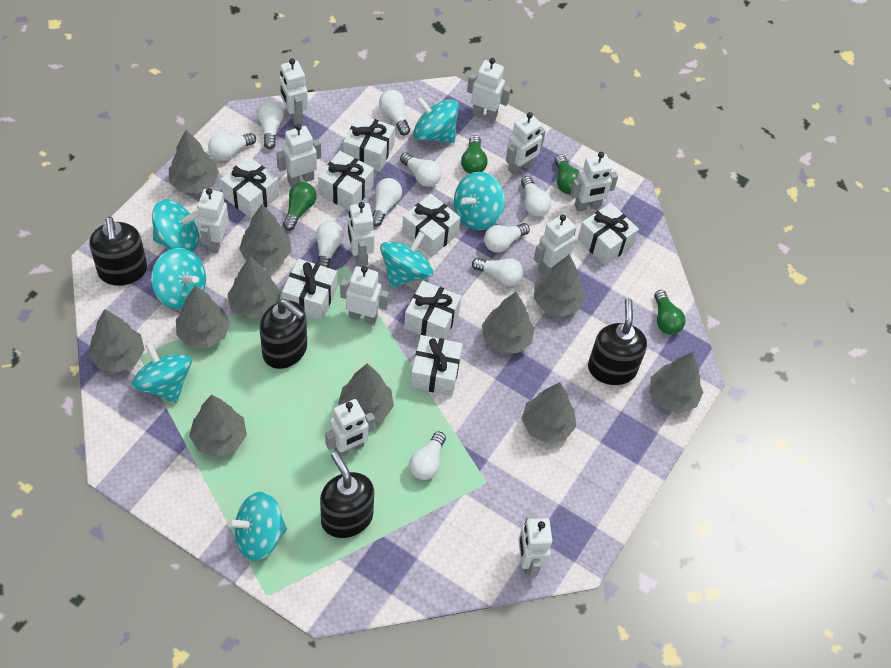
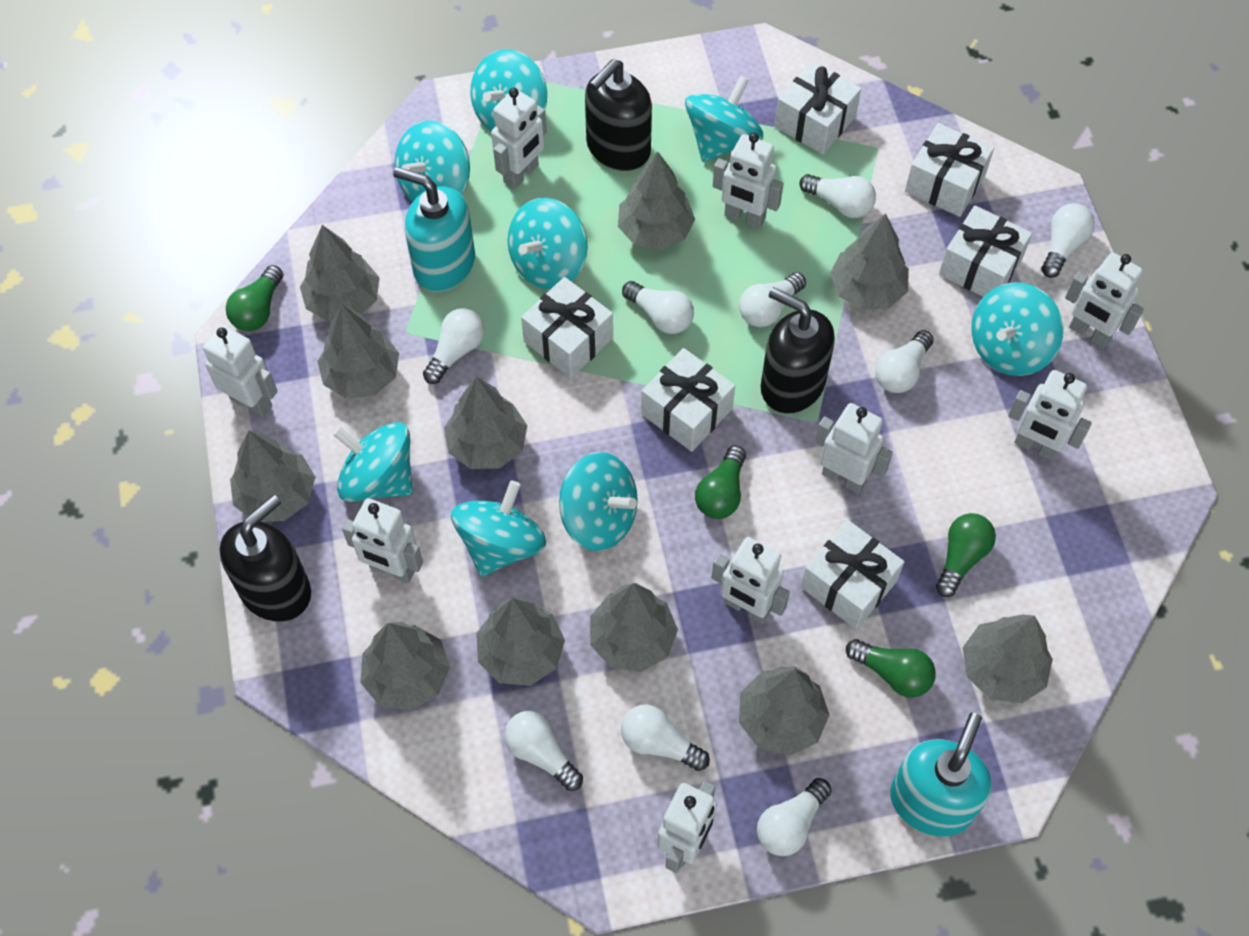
black soap dispenser: [89,217,147,286] [260,299,307,369] [320,452,374,538] [588,298,647,385] = 4 -> [220,495,311,621] [585,59,652,171] [761,287,835,414] = 3
turquoise soap dispenser: none = 0 -> [393,167,475,292] [890,713,992,837] = 2
turquoise spinning top: [132,342,192,403] [151,248,206,309] [152,199,199,252] [228,492,287,561] [380,232,433,288] [413,96,459,143] [454,172,505,230] = 7 -> [333,422,413,502] [395,121,470,202] [451,481,546,576] [470,49,547,132] [508,198,588,289] [559,452,638,551] [685,76,763,162] [971,282,1063,376] = 8
white gift: [220,156,279,219] [282,259,337,321] [318,151,374,211] [343,114,395,172] [402,194,461,257] [404,280,461,339] [410,335,463,396] [578,203,639,265] = 8 -> [521,277,613,378] [641,348,735,452] [775,61,861,155] [801,520,904,629] [905,123,994,217] [939,205,1032,297] = 6
white light bulb: [208,133,256,161] [257,101,284,149] [316,221,344,268] [372,178,402,226] [379,90,410,135] [400,153,442,187] [409,431,446,480] [472,258,524,286] [484,223,530,253] [521,176,551,217] = 10 -> [423,308,485,384] [504,711,583,791] [621,704,710,771] [622,281,694,334] [739,272,806,327] [757,778,832,856] [799,174,876,218] [875,330,934,393] [1042,203,1095,278] = 9
white robot: [197,188,229,253] [276,124,321,187] [279,58,308,126] [325,399,375,457] [340,266,389,325] [348,202,375,266] [467,58,511,121] [506,112,546,176] [518,516,552,576] [534,214,576,276] [571,152,618,212] = 11 -> [203,325,278,417] [342,498,423,583] [491,88,547,189] [657,781,717,873] [712,537,790,624] [713,133,784,229] [815,403,893,494] [1008,370,1092,461] [1065,252,1144,348] = 9

